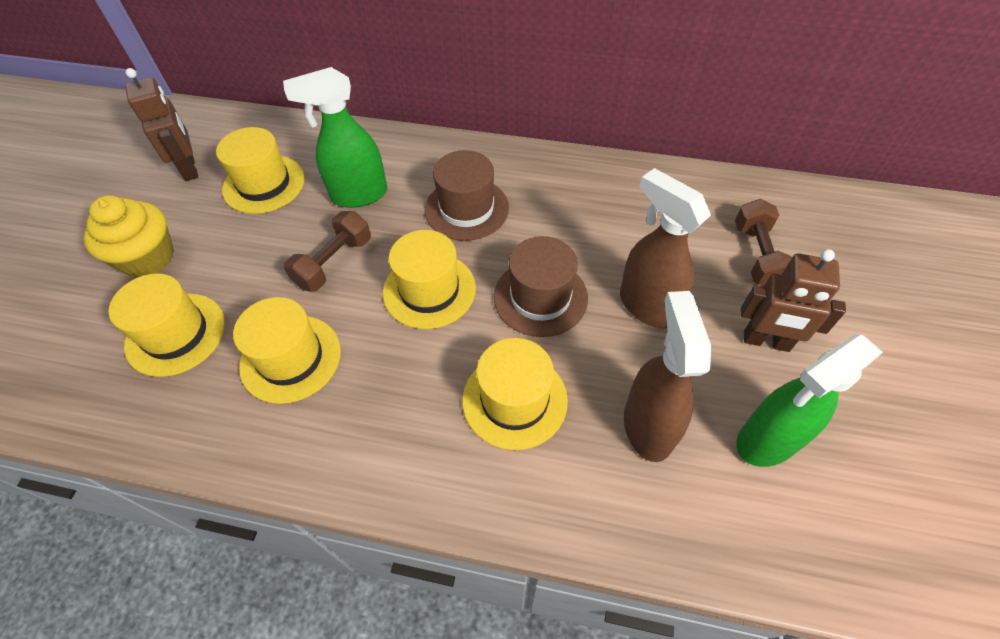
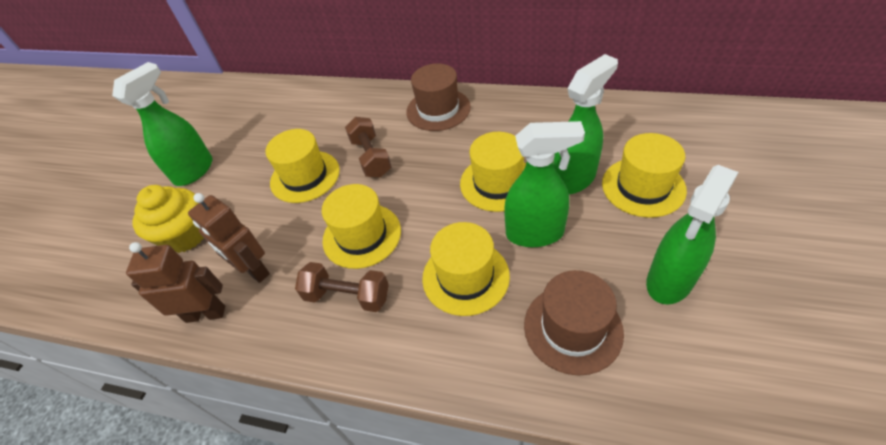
brown spray bottle: [620,168,711,328] [624,291,711,462] = 2 -> none = 0
green spray bottle: [283,67,387,208] [736,335,883,467] = 2 -> [112,62,212,186] [504,121,585,247] [553,54,618,194] [646,165,738,305] = 4

